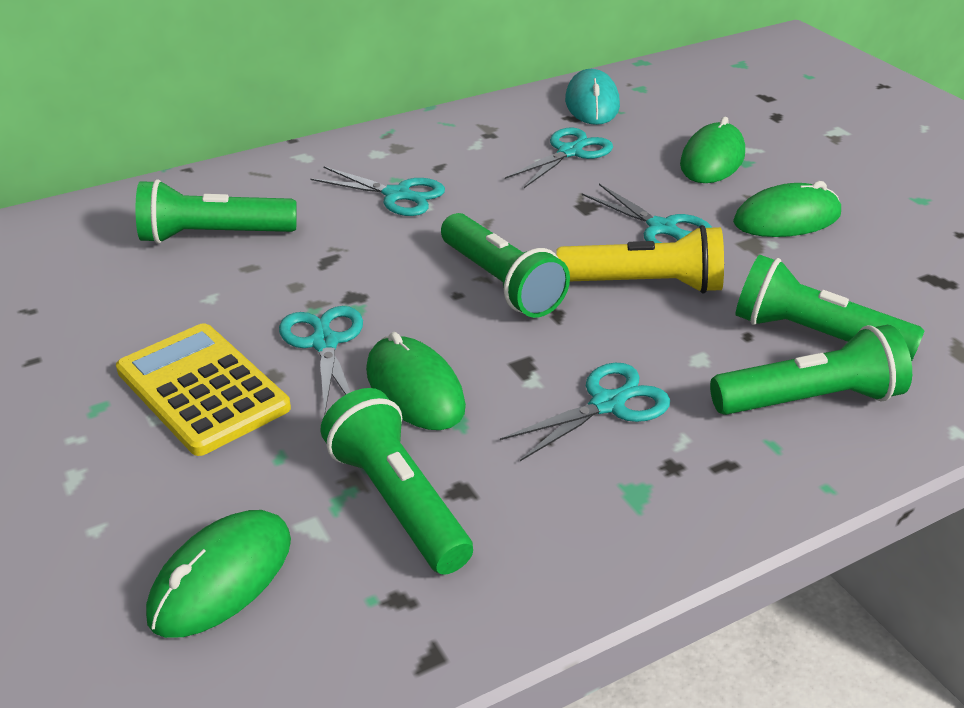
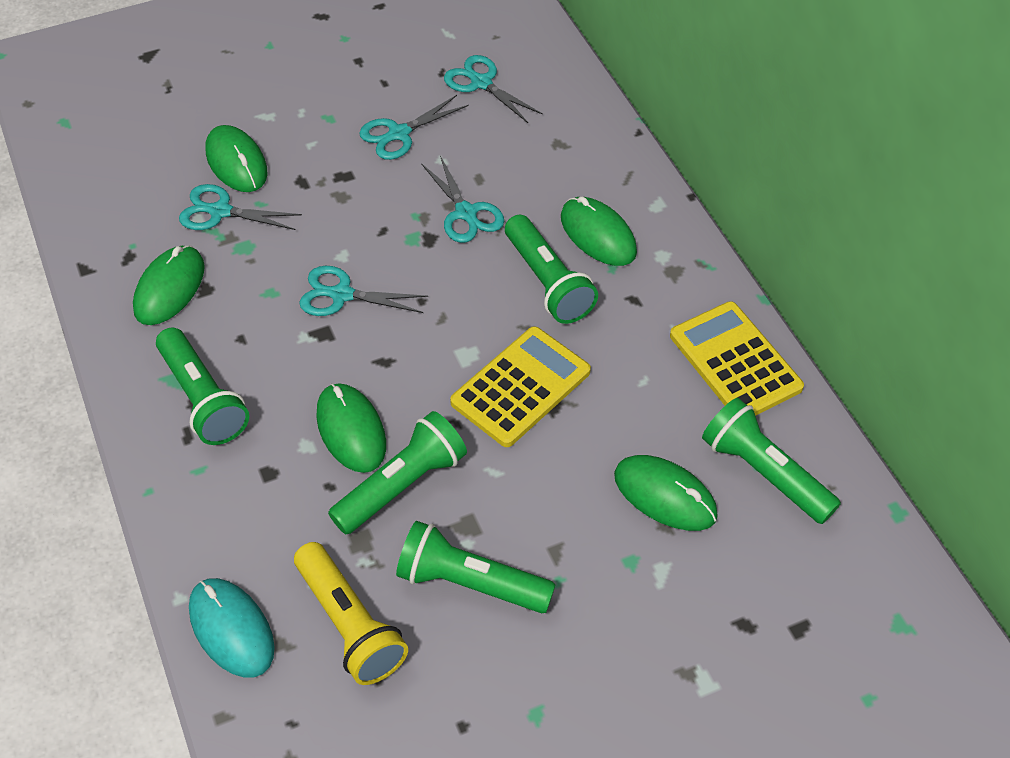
green mouse: [146,510,291,638] [366,332,466,430] [680,117,745,183] [733,181,841,237] = 4 -> [133,245,205,325] [206,125,267,192] [316,383,386,473] [561,196,637,266] [614,455,718,531] = 5
yellow calculator: [116,323,291,456] = 1 -> [450,326,591,447] [670,301,804,416] = 2

